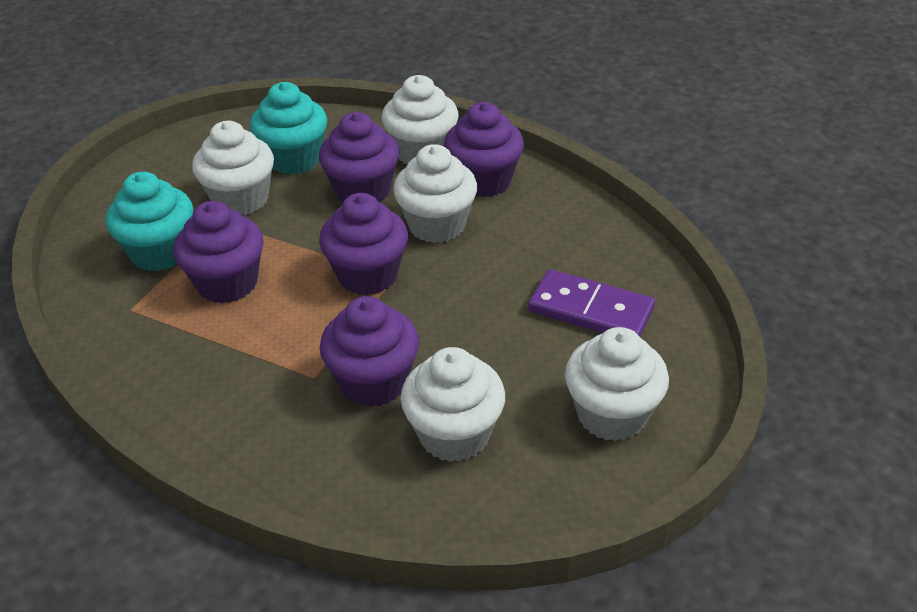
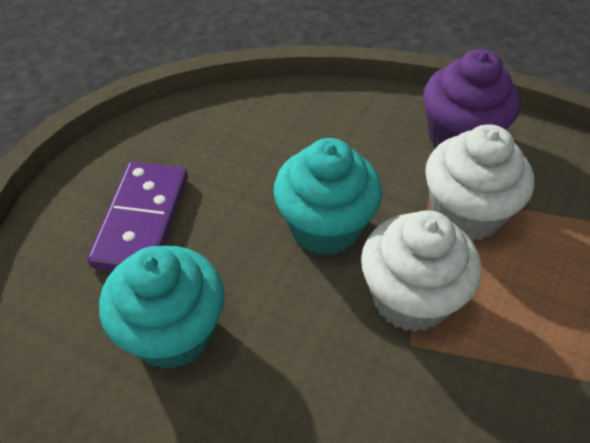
purple cupcake: [173,201,264,303] [319,112,399,203] [319,193,408,295] [320,296,419,407] [444,102,524,197] = 5 -> [423,49,521,148] = 1
white cupcake: [192,121,274,215] [382,75,459,164] [393,144,477,243] [400,347,505,462] [565,327,669,441] = 5 -> [361,210,481,332] [425,124,534,241] = 2

